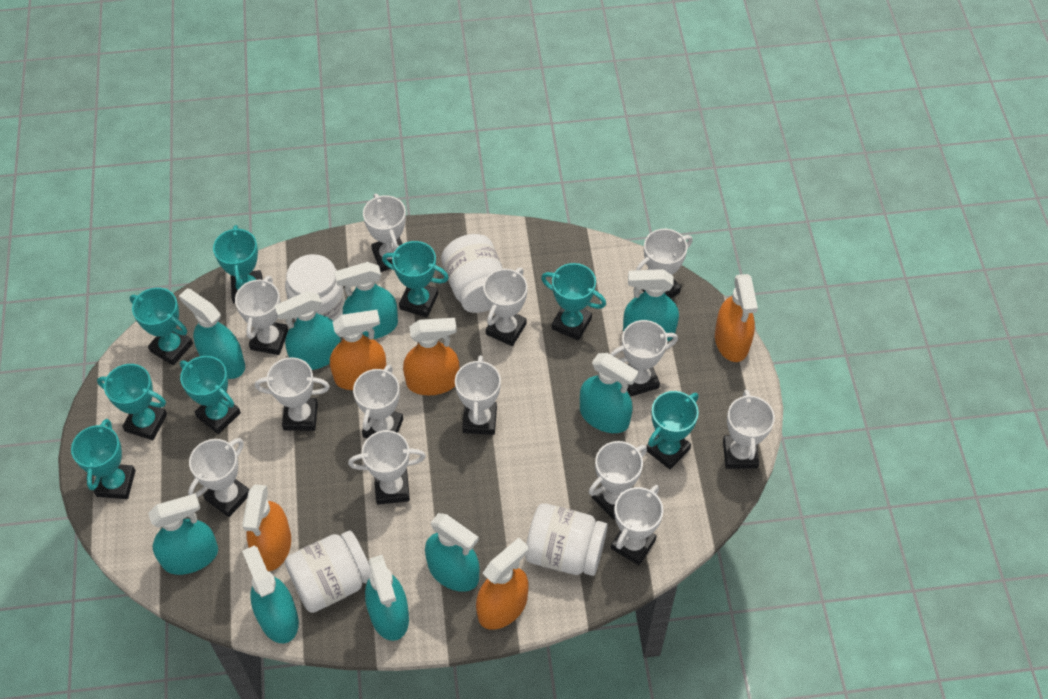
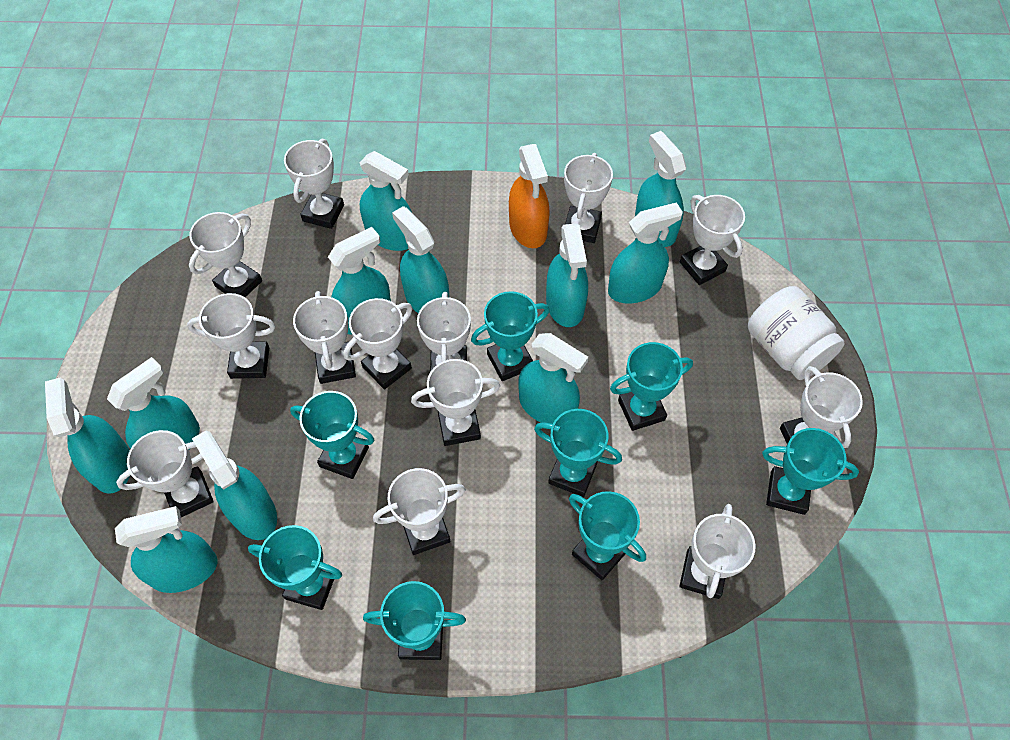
orange spray bottle: [242,485,291,571] [330,310,386,390] [403,318,459,395] [476,538,528,630] [715,274,758,362] = 5 -> [509,144,550,248] = 1
turquoise spray bottle: [148,493,218,575] [179,288,245,379] [242,546,299,643] [274,291,341,370] [334,262,398,339] [365,555,409,641] [425,513,480,592] [580,353,639,433] [623,269,679,342] = 9 -> [45,378,130,494] [107,357,200,450] [115,506,217,593] [192,431,277,540] [328,227,391,335] [360,151,412,251] [392,206,449,313] [518,333,588,424] [546,223,588,327] [608,202,683,303] [635,131,686,247] = 11
white jar: [285,254,345,321] [285,530,371,613] [441,234,503,313] [525,503,607,576] = 4 -> [748,286,845,380] = 1

